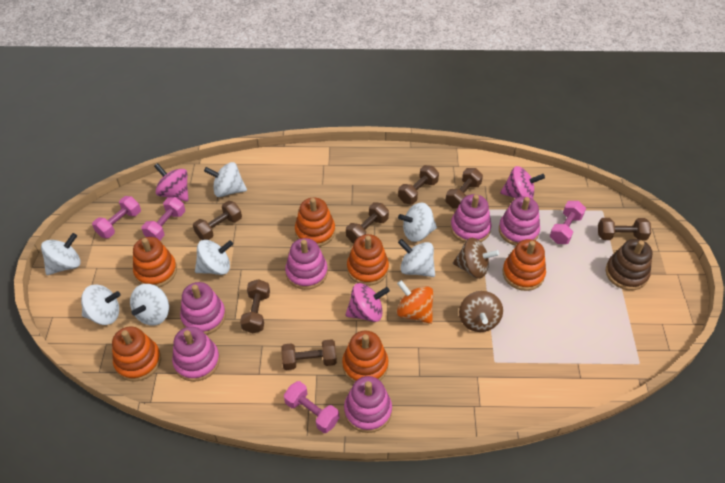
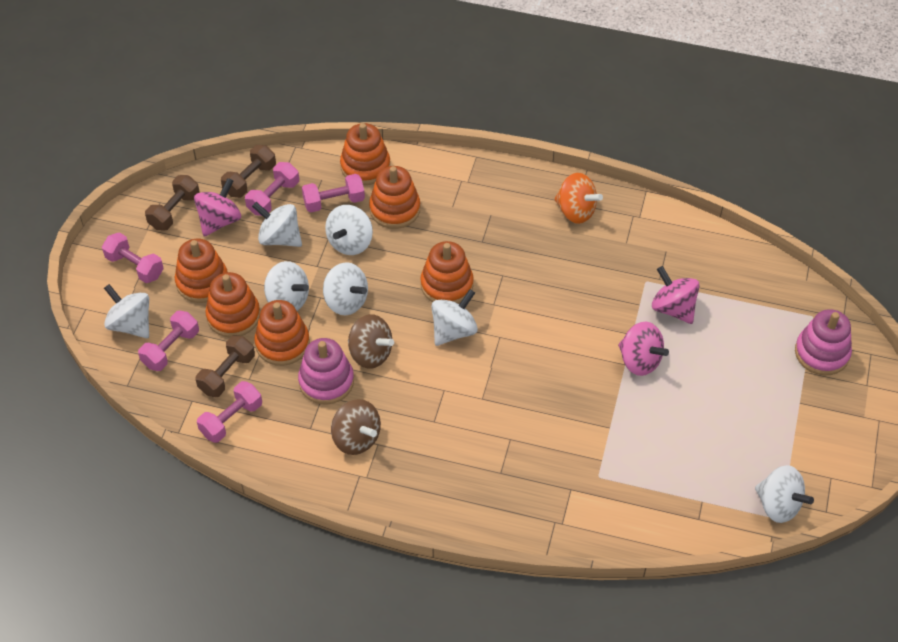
brown dumbbell: [193,201,242,240] [240,279,270,333] [281,339,337,370] [346,202,389,243] [398,165,439,204] [445,168,483,209] [598,218,651,241] = 7 -> [145,175,199,230] [196,335,255,397] [221,145,276,198] = 3
brown stacking toy: [605,239,653,290] = 1 -> none = 0
pink dumbbell: [92,196,141,238] [142,197,185,240] [284,381,339,433] [550,201,586,244] = 4 -> [102,232,164,283] [138,311,199,371] [197,381,262,443] [245,162,299,216] [302,174,365,213] = 5
pink stacking toy: [172,327,220,382] [180,282,226,335] [285,238,328,290] [344,376,392,433] [450,194,492,243] [499,197,540,246] = 6 -> [298,338,354,405] [795,309,852,375] = 2

